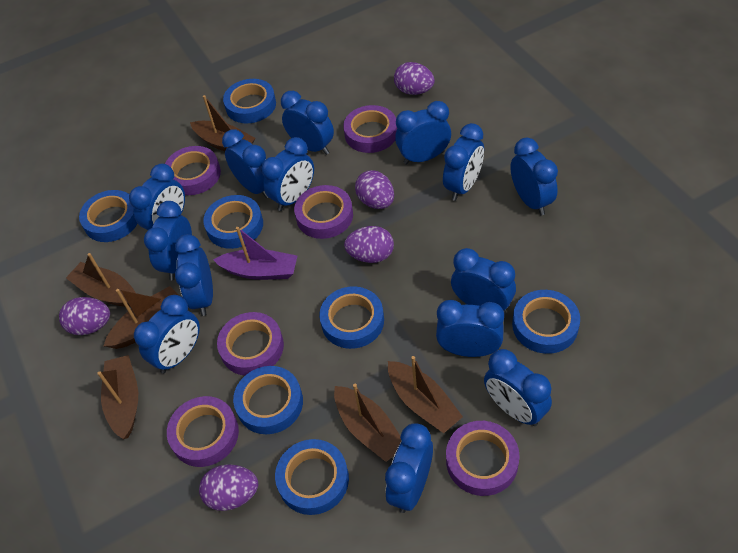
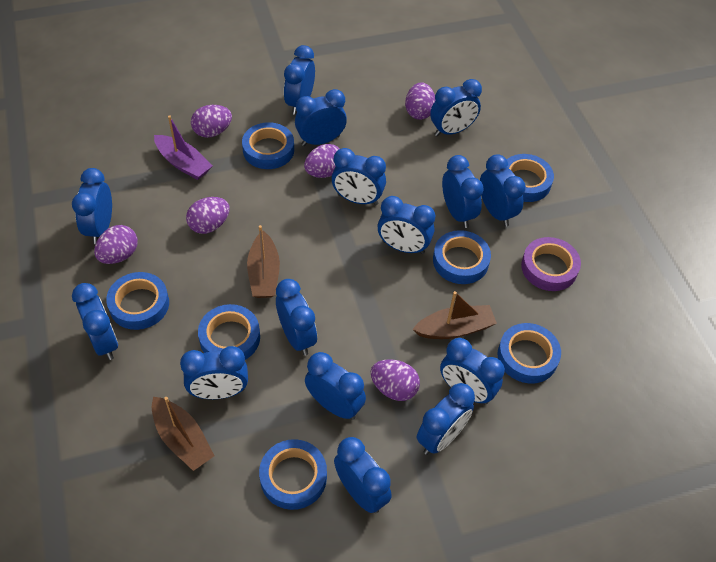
blue clock: [129,164,185,230] [134,295,200,374] [144,201,192,281] [175,234,213,316] [222,129,268,198] [261,137,314,211] [281,91,334,155] [385,423,433,513] [395,101,451,164] [436,300,504,357] [443,123,484,201] [451,248,516,314] [484,349,552,426] [511,138,558,215] = 14 -> [72,168,112,244] [72,283,118,360] [180,346,248,399] [276,279,317,355] [284,45,315,115] [295,89,347,146] [305,352,366,420] [331,148,386,205] [334,437,392,513] [377,196,435,254] [417,383,475,455] [430,79,482,136] [440,338,505,405] [442,155,484,228] [480,154,526,226] = 15
brown boat: [66,253,136,307] [97,355,138,439] [104,286,180,349] [190,95,256,151] [334,384,401,462] [388,356,463,433] = 6 -> [152,397,215,471] [247,225,280,298] [413,291,497,339] = 3
purple egg: [59,297,110,335] [199,465,258,511] [344,226,394,263] [355,170,394,209] [394,62,435,95] = 5 -> [94,225,138,264] [186,197,230,234] [191,105,232,138] [304,144,340,178] [371,359,420,401] [405,82,436,120] = 6
purple tape: [165,146,221,195] [167,396,239,467] [217,312,284,375] [294,185,353,239] [343,105,397,153] [446,421,520,496] = 6 -> [521,237,581,291] = 1

